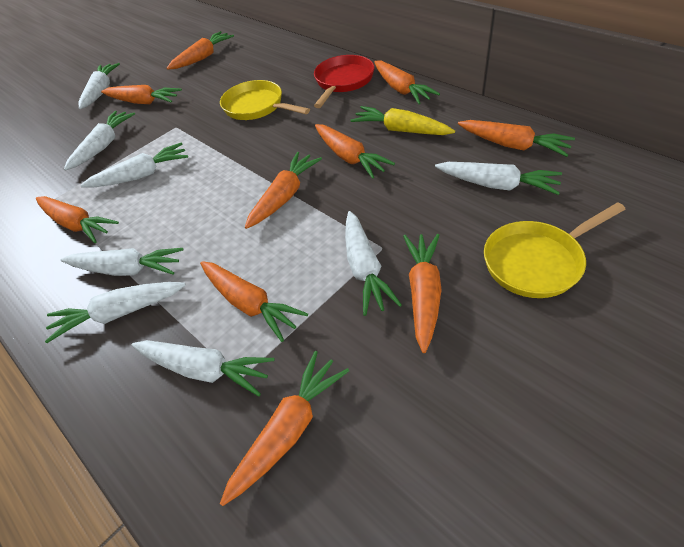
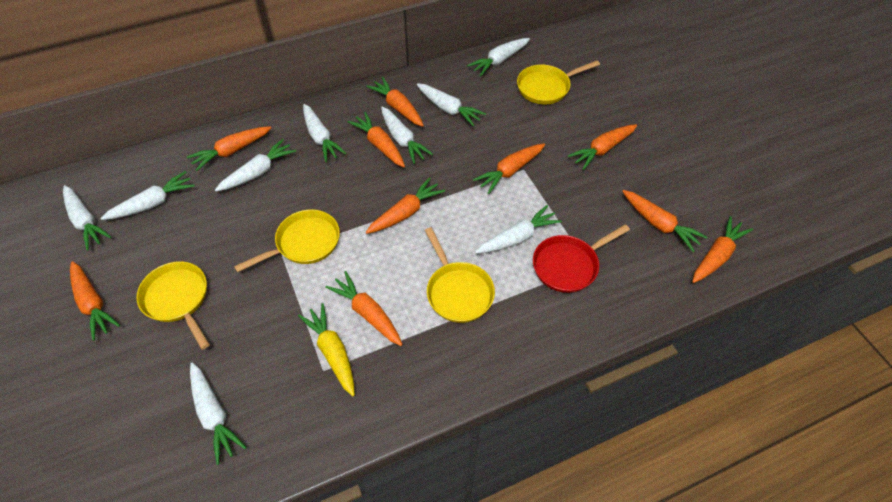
white carrot: [45,282,186,343] [61,248,183,276] [64,111,135,171] [79,63,120,109] [80,143,188,187] [132,340,275,397] [345,211,402,316] [435,162,562,195] = 8 -> [63,185,111,251] [100,171,195,220] [190,362,247,465] [215,139,296,192] [303,104,347,162] [381,107,433,164] [417,83,486,126] [467,38,530,76] [475,205,562,254] = 9
yellow pan: [220,80,310,120] [484,202,626,298] = 2 -> [136,261,210,350] [234,209,340,272] [425,227,495,323] [517,60,600,104] = 4

